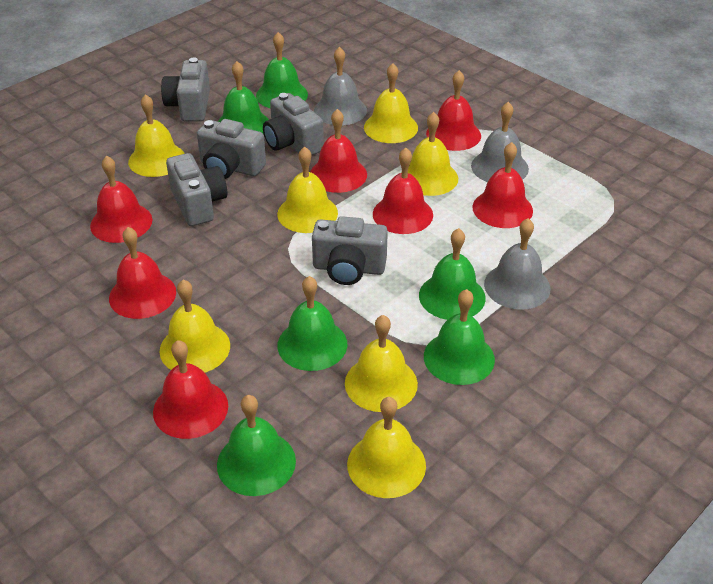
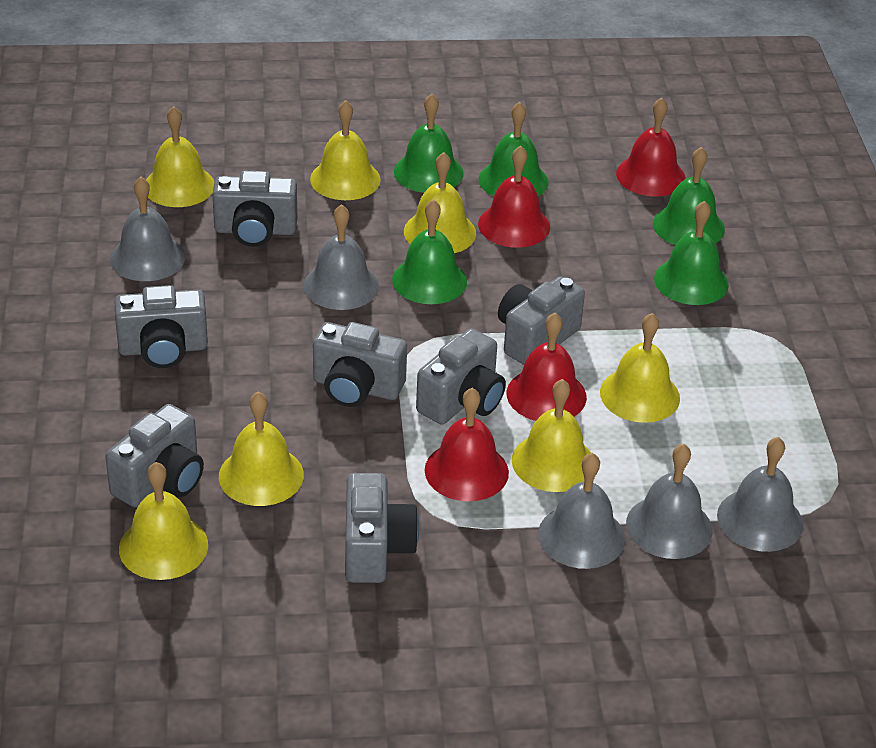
green bell: [217,395,296,496] [218,61,269,135] [256,32,308,108] [277,276,347,371] [419,228,486,320] [424,289,495,385] = 6 -> [392,199,467,304] [394,94,464,193] [479,102,548,197] [653,147,725,245] [654,201,729,305] = 5
grey bell: [314,47,367,126] [471,102,529,182] [484,218,550,310] = 3 -> [110,177,185,281] [303,204,379,310] [538,453,625,569] [626,443,713,559] [717,437,803,552] = 5
grey camera: [161,57,210,122] [166,153,227,226] [197,119,266,179] [263,93,324,156] [312,216,388,285] = 5 -> [105,404,204,507] [115,285,208,368] [212,171,297,247] [313,322,407,407] [345,473,419,583] [416,329,506,425] [498,276,585,365] = 7
red bell: [90,156,152,243] [109,227,176,319] [153,340,228,439] [310,109,367,193] [373,148,433,234] [426,70,481,151] [472,142,533,228] = 7 -> [425,388,509,501] [478,145,550,248] [507,313,587,421] [616,98,686,197] = 4

